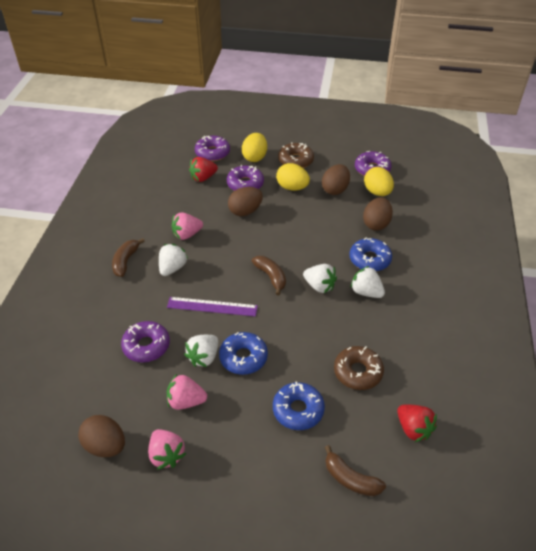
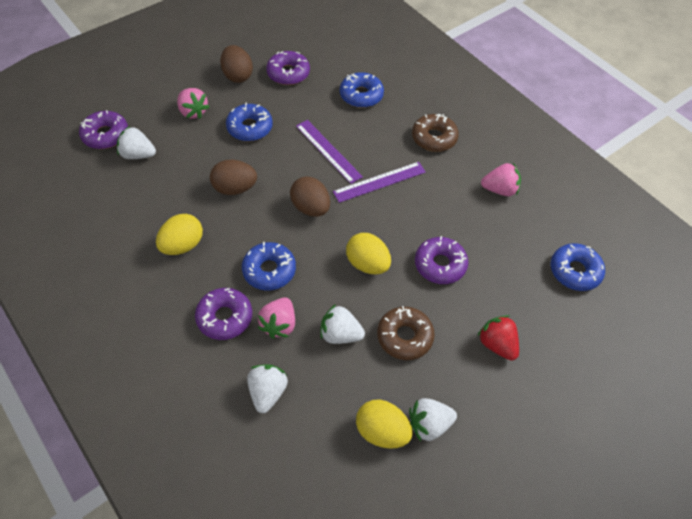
blue donut: [219,332,268,375] [273,382,325,430] [349,237,392,271] = 3 -> [226,102,273,141] [242,242,296,291] [340,72,384,108] [551,243,605,291] = 4
brown banana: [112,238,145,277] [252,256,286,295] [325,445,386,496] = 3 -> none = 0
brown egg: [78,415,125,457] [228,187,263,216] [322,164,350,195] [363,197,393,230] = 4 -> [210,160,257,195] [220,45,253,83] [290,176,330,217] = 3
purple ruler: [167,297,258,317] = 1 -> [296,120,363,184] [333,162,426,203] = 2
red strawberry: [189,157,218,182] [397,404,437,442] = 2 -> [477,315,519,361] = 1

